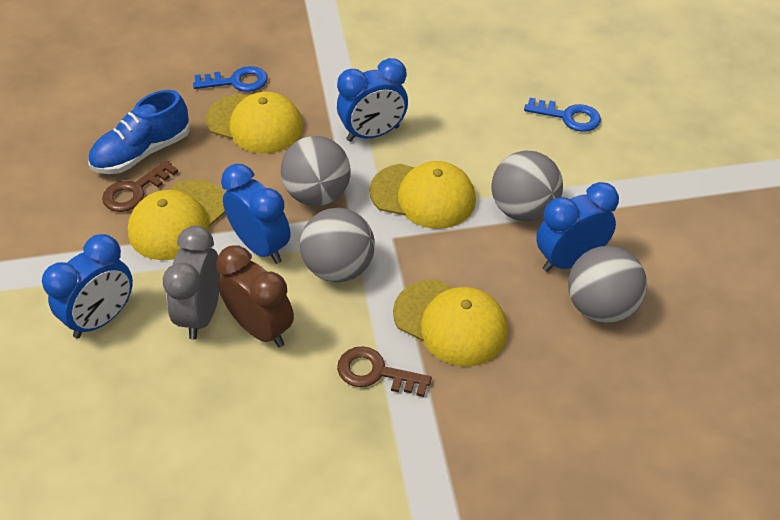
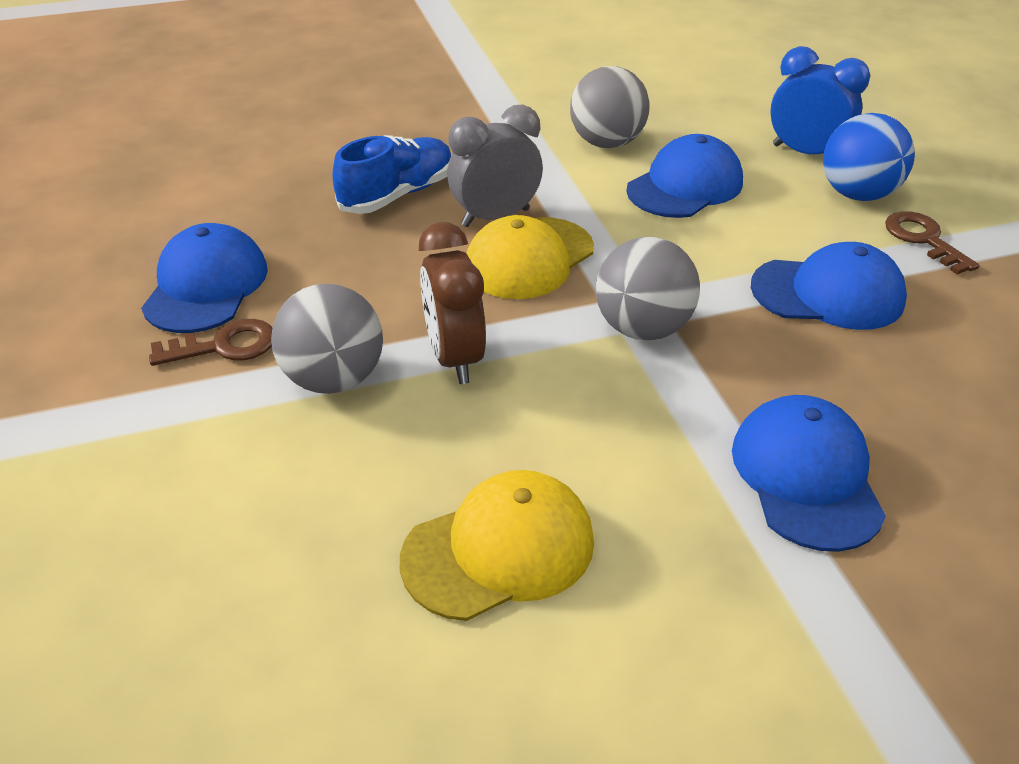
blue ball: none = 0 -> [823,113,915,201] = 1
blue cap: none = 0 -> [141,223,268,333] [626,134,743,218] [732,395,886,552] [751,242,907,330] = 4
blue clock: [42,234,133,338] [221,164,291,264] [337,58,408,142] [536,182,619,272] = 4 -> [770,46,870,154] = 1
blue key: [193,66,268,92] [524,98,601,132] = 2 -> none = 0
grey ball: [281,136,351,206] [300,208,375,282] [492,150,563,222] [568,246,647,323] = 4 -> [271,284,383,394] [570,66,650,148] [596,237,700,340] = 3
yellow cap: [128,180,225,260] [205,92,303,153] [369,161,476,229] [393,279,508,366] = 4 -> [400,470,594,621] [466,215,594,299] = 2

